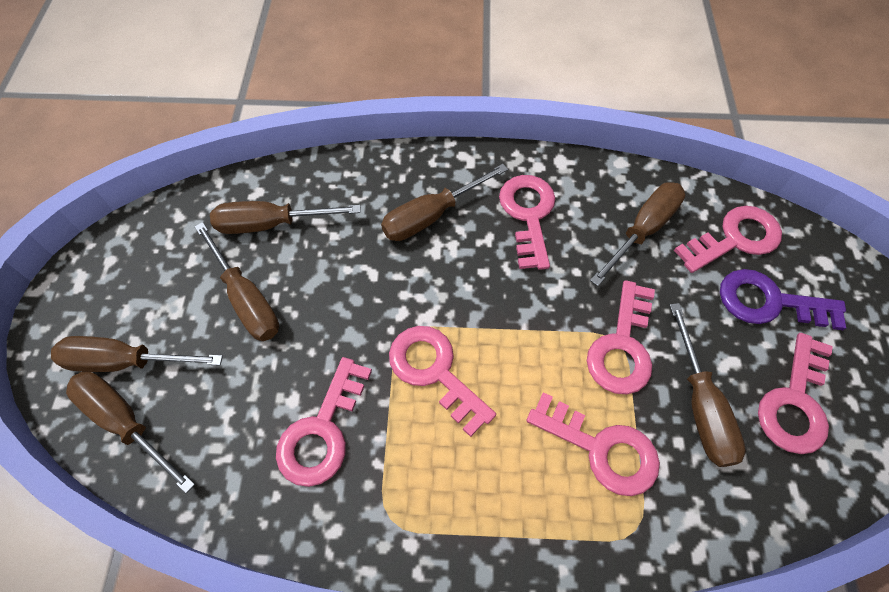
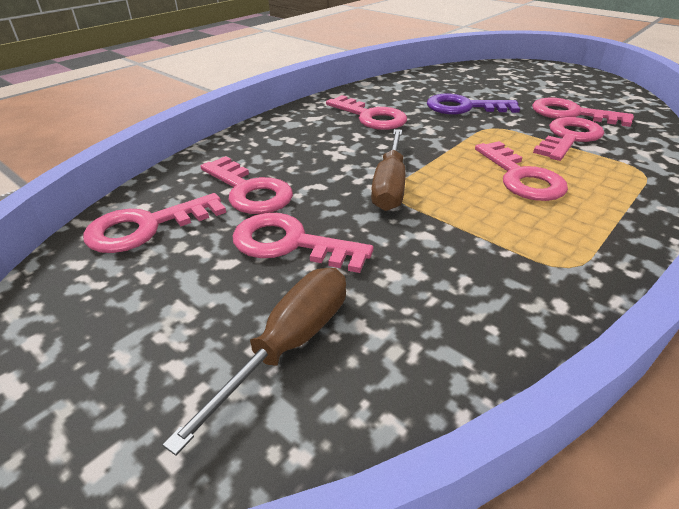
brown screwdriver: [51,336,223,372] [66,372,195,493] [194,222,279,341] [210,201,361,234] [381,164,508,241] [590,182,685,286] [670,303,746,467] = 7 -> [163,268,346,456] [371,129,406,211] = 2

